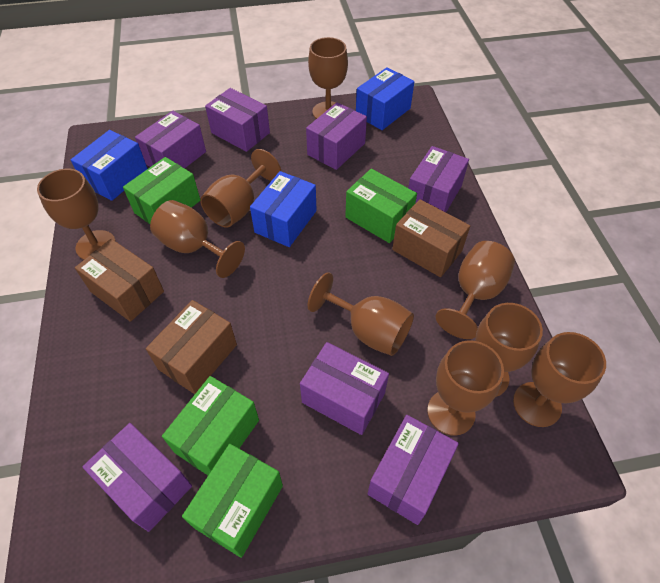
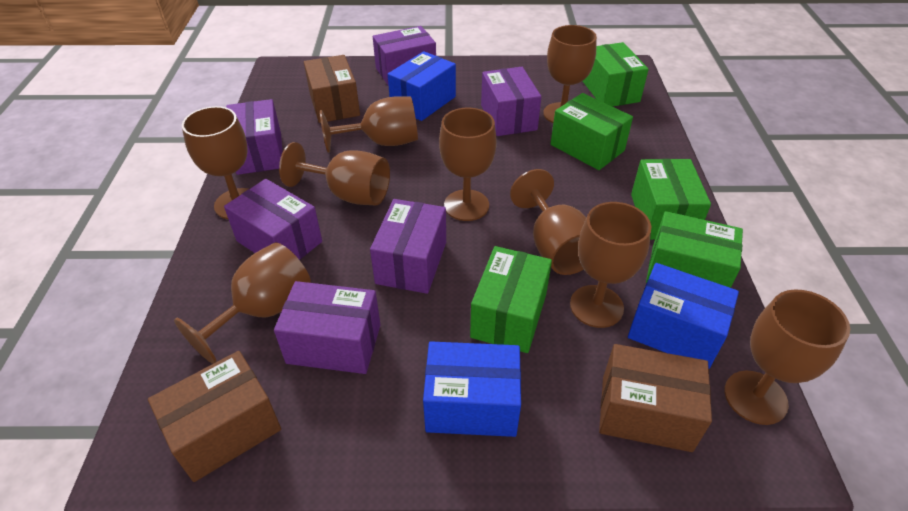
green box: [123,157,200,224] [162,376,259,475] [182,444,283,558] [345,169,417,243] = 4 -> [470,246,552,353] [551,93,633,170] [582,42,649,107] [631,159,711,240] [646,211,743,288] = 5
purple box: [83,423,192,532] [135,111,206,168] [205,88,270,152] [300,342,389,435] [306,102,367,170] [368,415,459,525] [408,146,469,212] = 7 -> [224,179,322,260] [226,99,283,175] [274,281,380,374] [370,199,446,294] [373,26,436,86] [481,67,541,136] = 6

